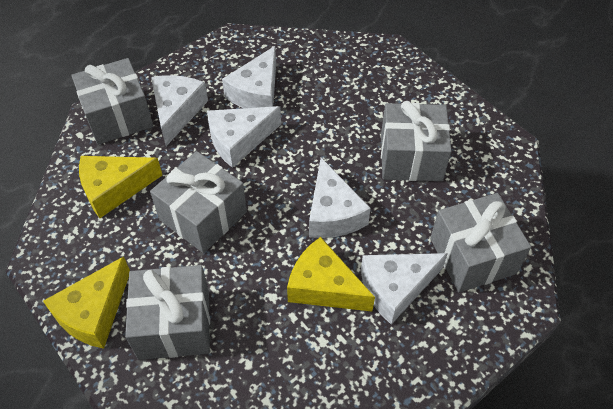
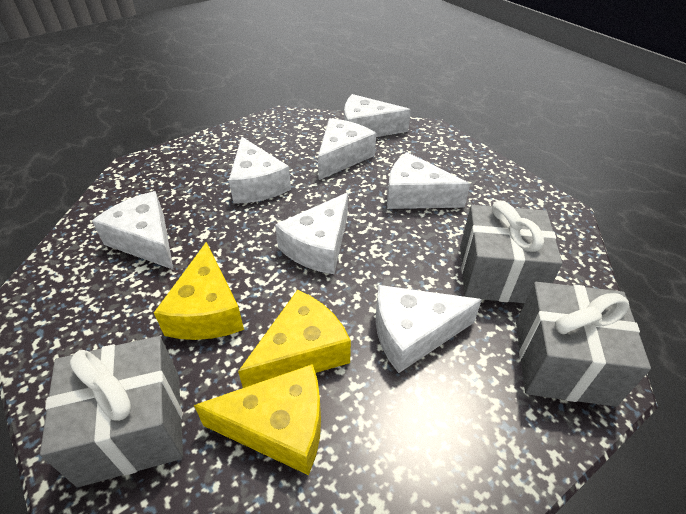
grey gift: [71,58,153,145] [125,265,210,360] [150,151,247,253] [381,101,452,181] [430,193,531,292] = 5 -> [40,336,183,487] [460,201,562,303] [516,282,651,407] = 3
white cheese: [151,75,208,146] [207,106,281,168] [222,46,276,108] [309,158,371,238] [361,253,448,325] = 5 -> [92,191,173,269] [229,137,291,204] [275,193,348,274] [318,118,376,180] [344,94,411,137] [376,285,482,373] [387,152,470,209] = 7

